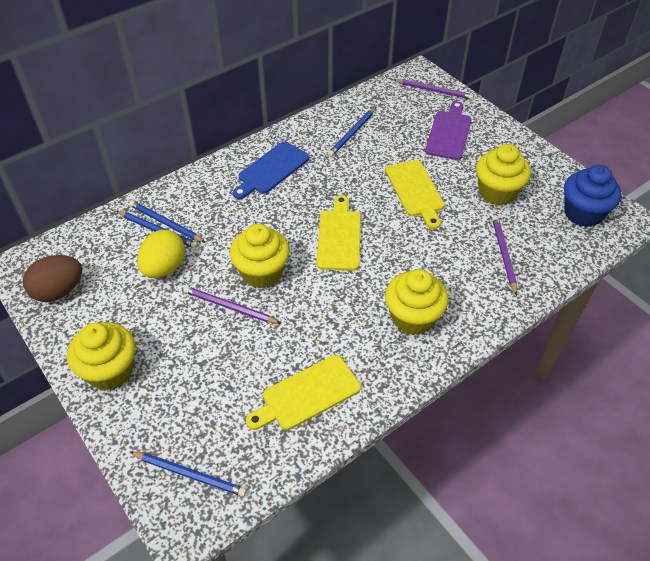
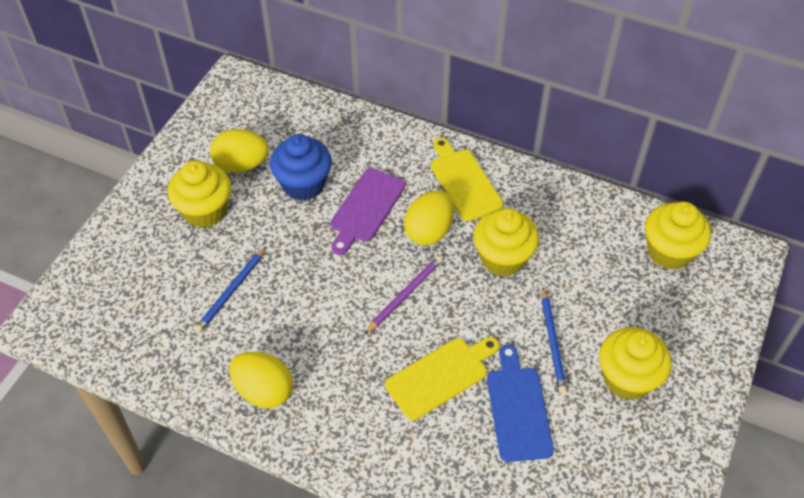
blue pencil: [117,211,198,248] [129,201,206,243] [130,452,247,497] [328,107,376,157] = 4 -> [194,246,267,333] [542,288,567,394] = 2
brown egg: [23,255,82,302] = 1 -> none = 0
purple pencil: [184,286,281,324] [393,79,474,100] [492,216,517,296] = 3 -> [364,256,443,334] = 1
yellow cutting board: [246,355,361,430] [316,195,361,271] [385,160,445,229] = 3 -> [385,337,499,420] [430,138,503,221] = 2
yellow egg: [137,230,185,278] = 1 -> [210,129,269,173] [229,352,293,408] [404,190,454,245] = 3

